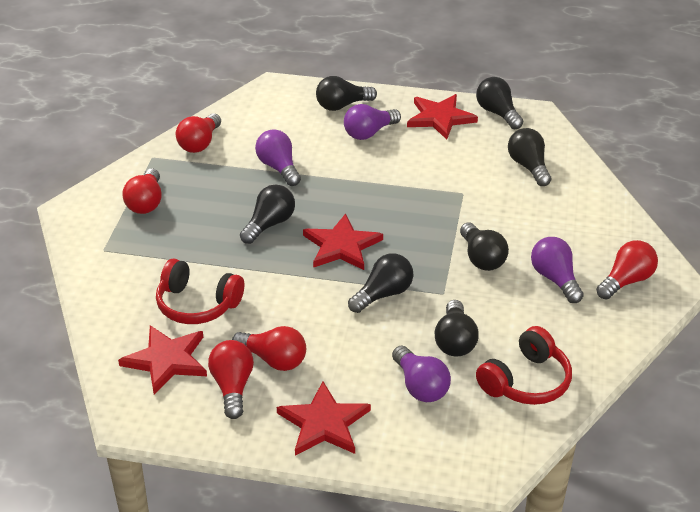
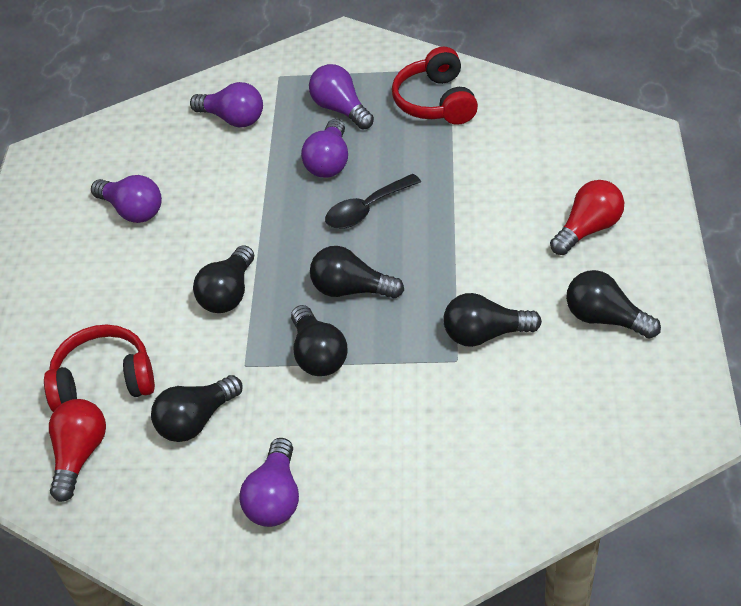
black light bulb: [240,185,295,244] [316,76,377,111] [348,253,414,313] [434,300,479,357] [460,223,509,271] [476,77,523,129] [508,128,551,186] = 7 -> [151,375,242,442] [193,245,254,313] [291,305,347,376] [310,246,404,298] [443,293,542,347] [566,270,661,339] = 6
black spoon: none = 0 -> [325,174,421,229] = 1
purple light bulb: [255,129,301,186] [344,104,401,140] [392,346,451,402] [531,237,584,303] = 4 -> [91,175,162,223] [190,82,263,127] [239,438,299,527] [301,119,348,178] [309,64,374,130] = 5
red light bulb: [122,168,162,214] [176,114,221,153] [208,340,254,419] [232,326,306,371] [596,240,658,300] = 5 -> [49,399,106,502] [550,180,624,255] = 2
red star: [118,325,207,395] [277,381,371,456] [303,213,383,270] [407,94,478,140] = 4 -> none = 0

